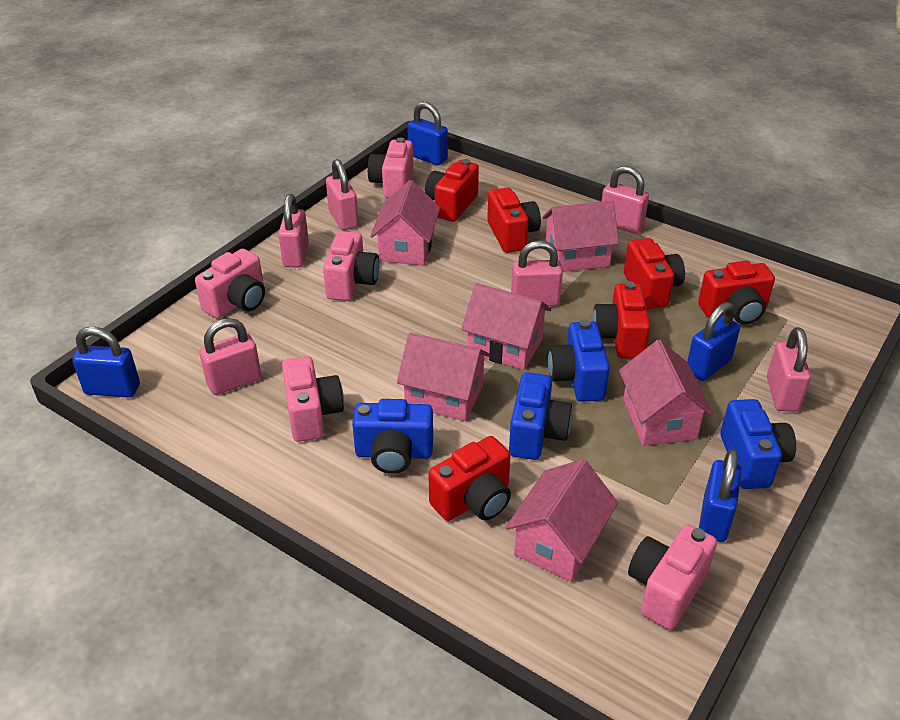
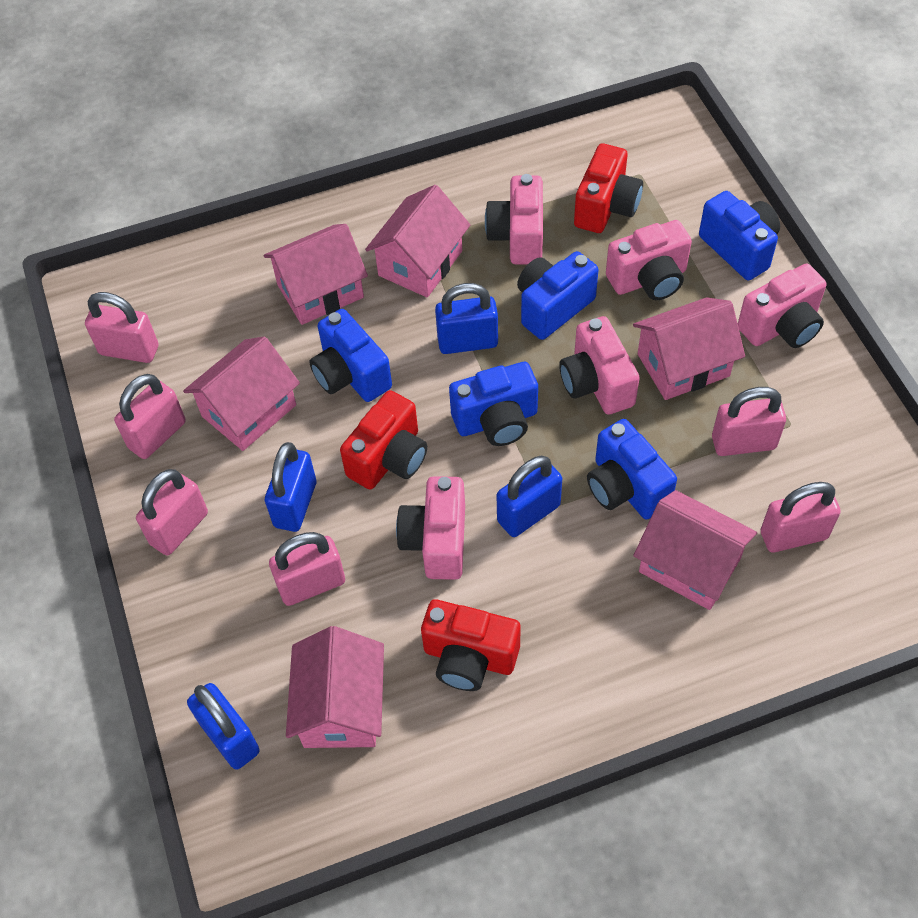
blue camera: [352,399,433,474] [509,372,572,460] [548,320,610,402] [720,399,796,489] = 4 -> [309,309,392,402] [449,362,538,446] [517,251,599,340] [587,419,677,519] [699,191,780,280] = 5
red camera: [425,159,479,222] [428,436,511,521] [487,187,541,253] [592,281,651,359] [624,238,685,309] [698,261,775,324] = 6 -> [340,390,427,489] [421,599,520,691] [574,143,643,233] = 3

